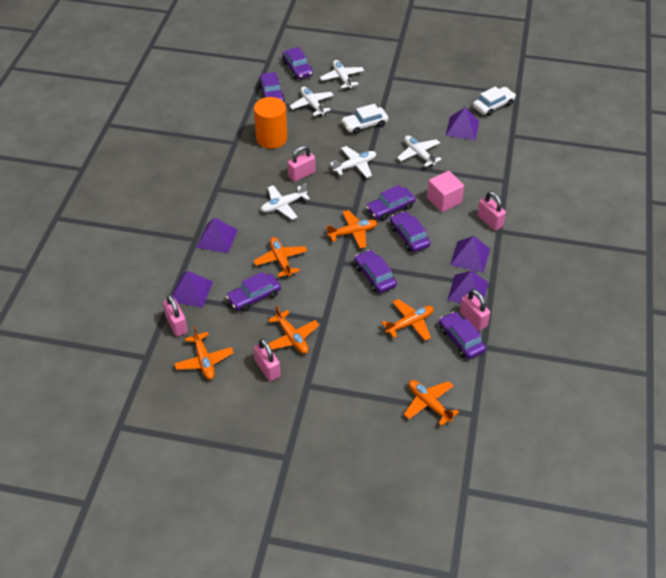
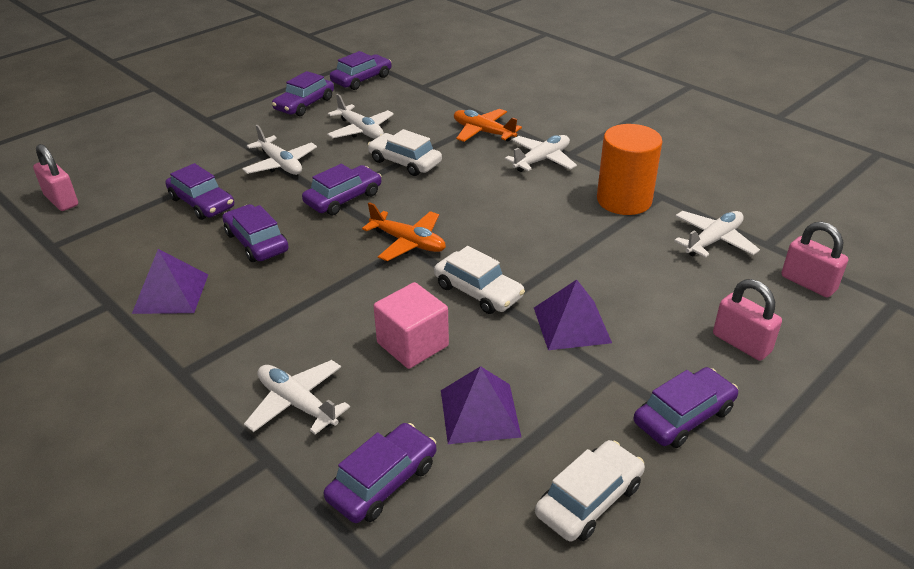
orange plane: [174,326,234,380] [254,237,307,277] [268,305,319,354] [326,210,378,249] [381,299,434,341] [404,380,459,426] = 6 -> [362,202,446,261] [454,109,522,142] = 2
pink padlock: [163,294,188,337] [254,338,281,381] [288,145,316,182] [460,289,490,331] [477,191,506,231] = 5 -> [33,144,78,211] [713,279,782,361] [781,222,848,297] = 3
purple pyramid: [172,271,213,308] [196,218,238,253] [446,107,479,140] [448,271,488,303] [450,236,490,273] = 5 -> [132,249,209,314] [441,366,522,444] [534,279,612,350] = 3
white car: [341,104,388,134] [473,86,516,116] = 2 -> [368,129,442,176] [434,246,525,314] [535,440,645,542] = 3

